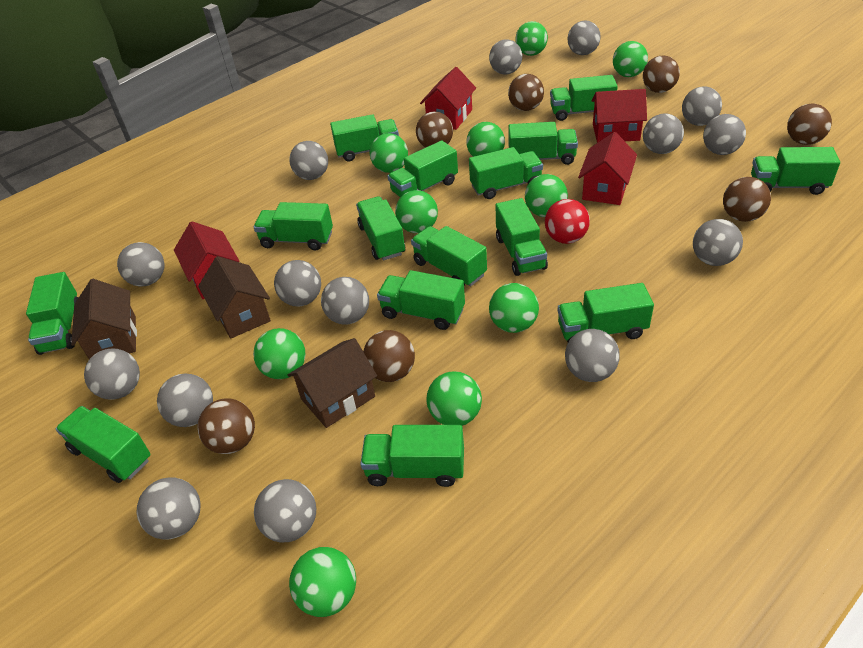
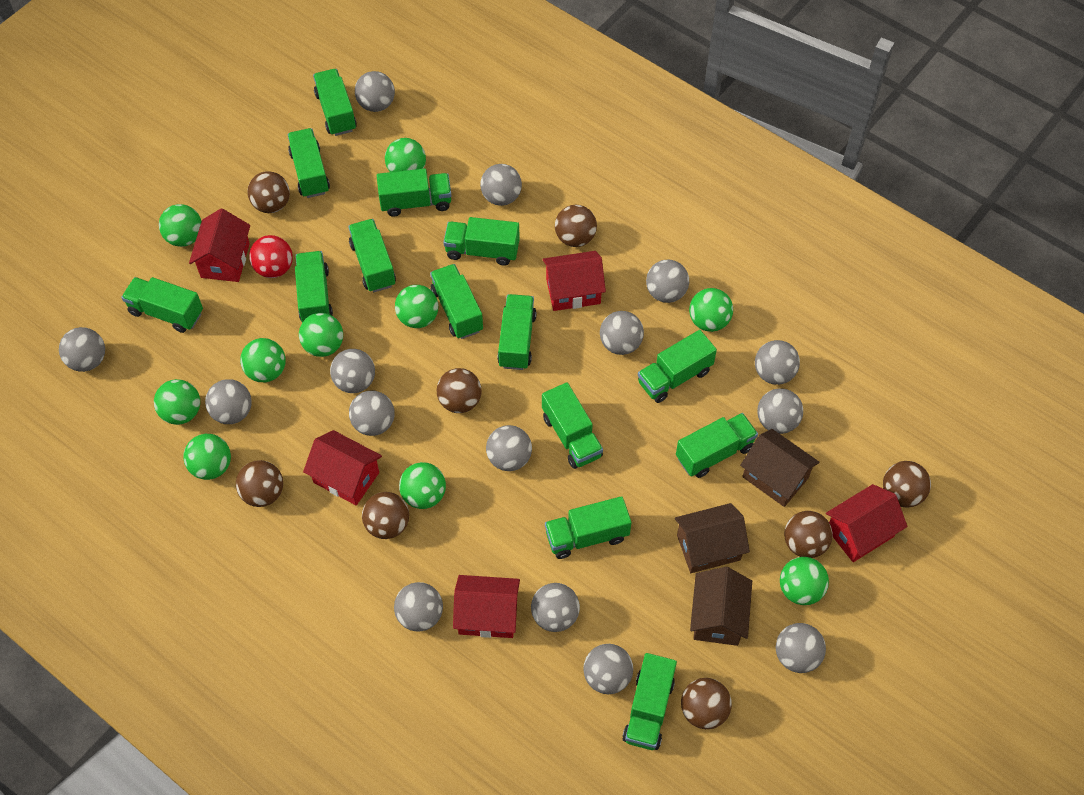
brown ball: [197,398,255,454] [363,330,415,382] [416,111,453,148] [508,74,544,111] [643,55,680,93] [723,177,771,222] [787,104,832,145] = 7 -> [236,460,283,507] [247,171,290,213] [362,492,409,539] [437,368,481,413] [555,205,597,247] [681,678,732,729] [784,511,833,558] [883,461,931,508] = 8
green truck: [26,272,78,355] [56,406,151,483] [254,202,333,250] [330,114,399,162] [356,196,405,260] [360,425,464,487] [377,270,465,330] [388,141,458,198] [411,226,487,287] [469,147,543,199] [496,198,548,276] [508,122,578,165] [550,75,618,121] [557,283,654,342] [751,147,840,195] = 15 -> [121,277,203,333] [288,128,330,198] [295,251,333,322] [313,69,357,136] [348,219,396,292] [377,168,451,217] [430,264,483,339] [443,217,520,266] [497,294,537,370] [542,382,603,469] [545,496,631,559] [622,653,677,750] [638,330,717,403] [676,413,758,478] = 14
red house: [174,221,240,299] [420,67,476,130] [578,132,637,205] [591,89,647,143] = 4 -> [189,209,250,282] [303,430,382,505] [453,575,520,638] [543,251,606,311] [826,484,907,562] = 5

